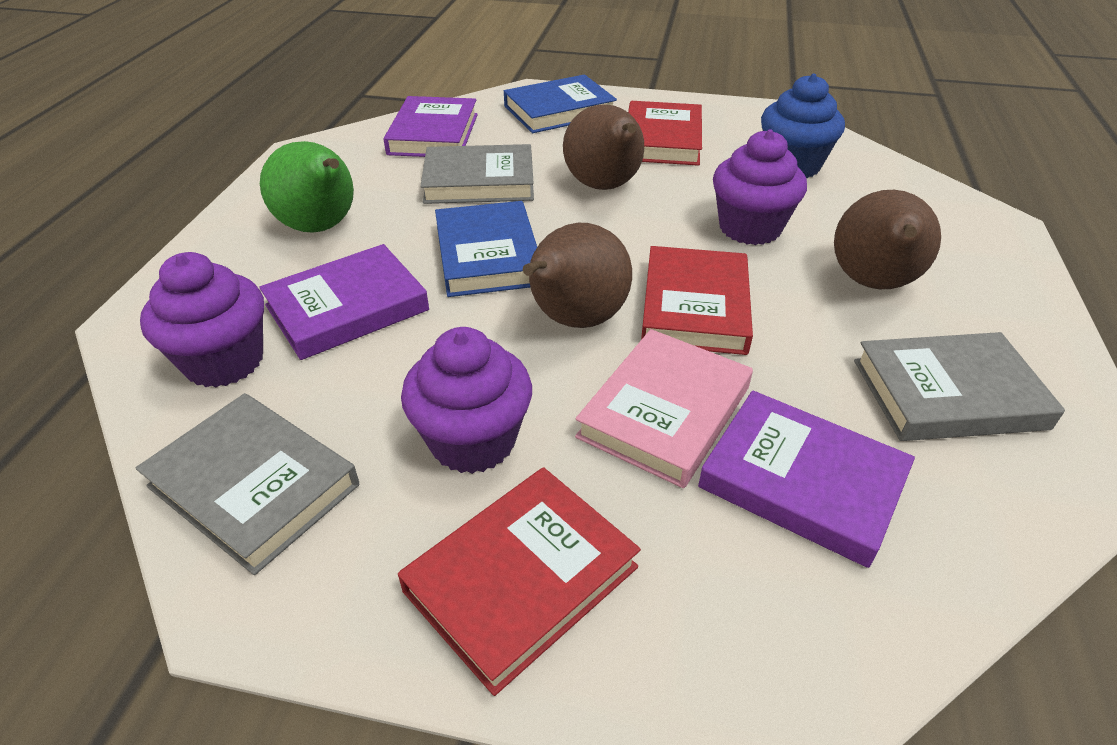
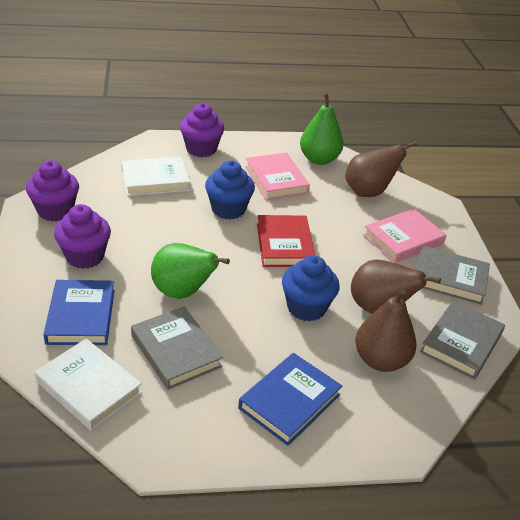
blue cupcake: [761,74,845,178] = 1 -> [205,161,255,219] [282,255,339,321] = 2
green pear: [260,141,354,233] = 1 -> [151,243,230,299] [300,93,343,165] = 2
pink book: [575,329,753,488] = 1 -> [245,153,310,200] [363,209,446,263] = 2
purple book: [259,244,429,360] [384,96,478,157] [698,391,915,568] = 3 -> none = 0
red book: [398,467,641,696] [628,101,702,166] [641,246,753,355] = 3 -> [257,215,315,267] = 1
white book: none = 0 -> [35,338,142,431] [121,157,190,196] = 2

